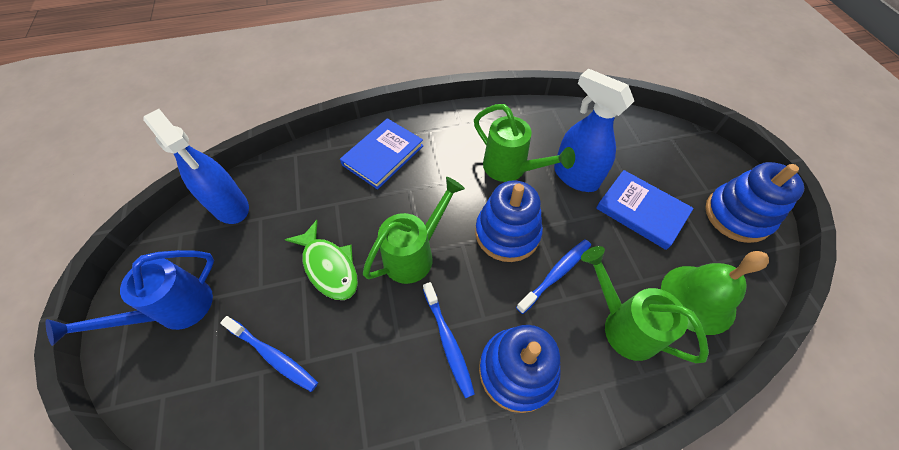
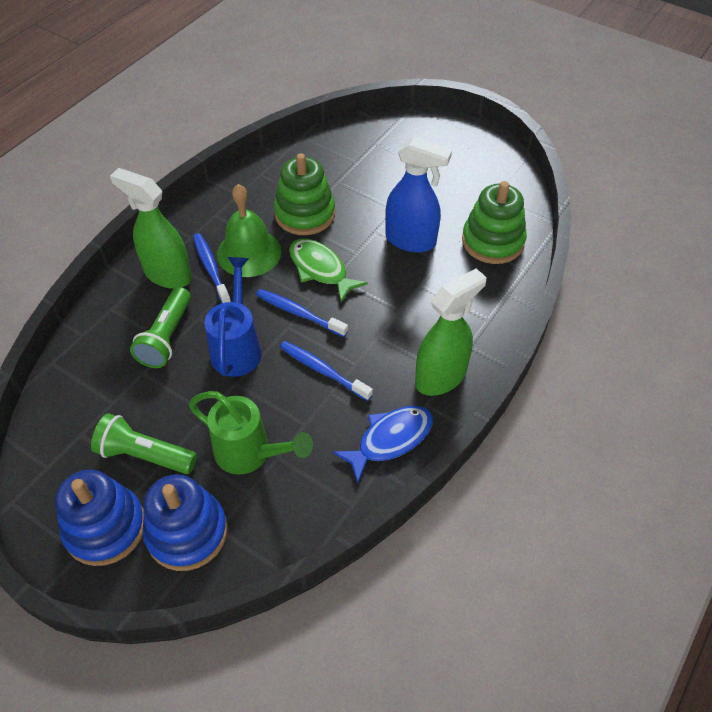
blue book: [340,118,423,189] [596,170,694,250] = 2 -> none = 0
blue fish: none = 0 -> [333,406,433,483] = 1
blue spray bottle: [143,109,249,224] [554,69,634,192] = 2 -> [385,137,452,253] = 1
blue stacking toy: [475,180,543,262] [479,325,561,413] [705,162,804,243] = 3 -> [55,470,144,566] [143,474,228,571] = 2
green flashlight: none = 0 -> [91,413,197,474] [130,287,191,368] = 2
green spray bottle: none = 0 -> [110,168,192,289] [415,269,487,396] = 2
green stacking toy: none = 0 -> [274,153,335,235] [462,181,527,264] = 2
green watering can: [363,177,465,284] [474,104,575,182] [581,246,709,363] = 3 -> [189,391,313,474] = 1

